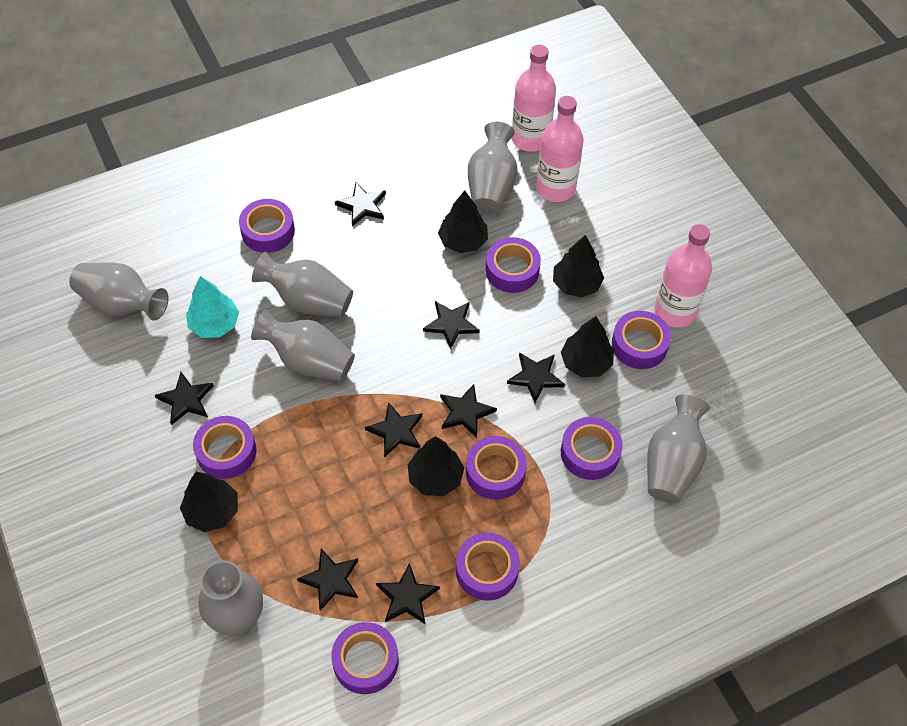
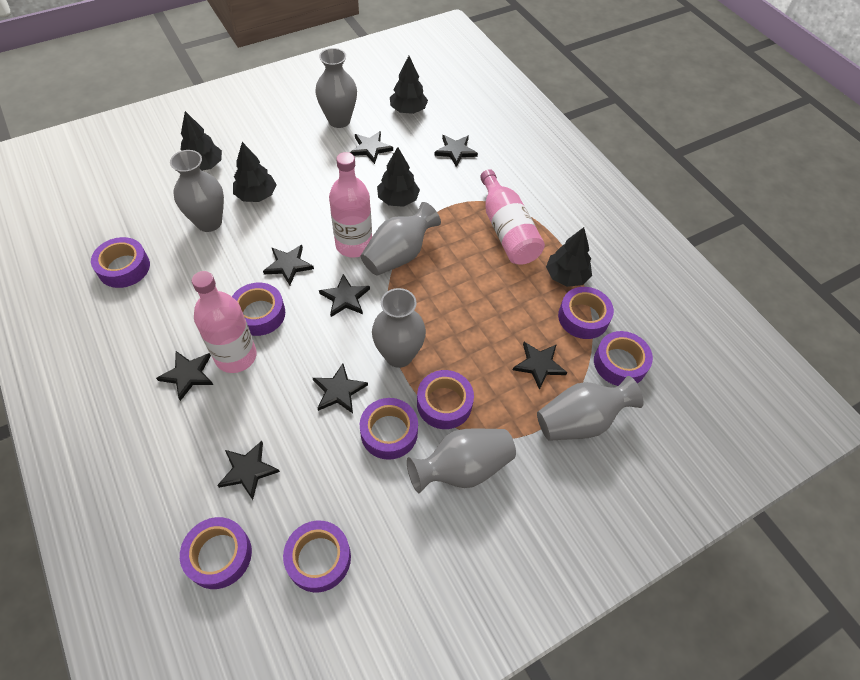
turquoise tree: [186,276,239,338] = 1 -> none = 0

